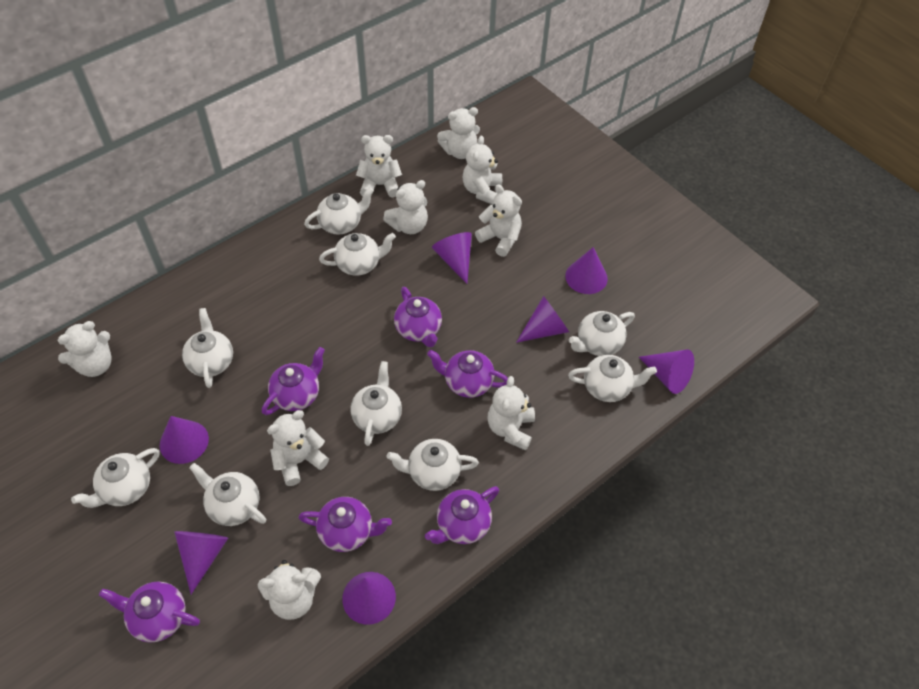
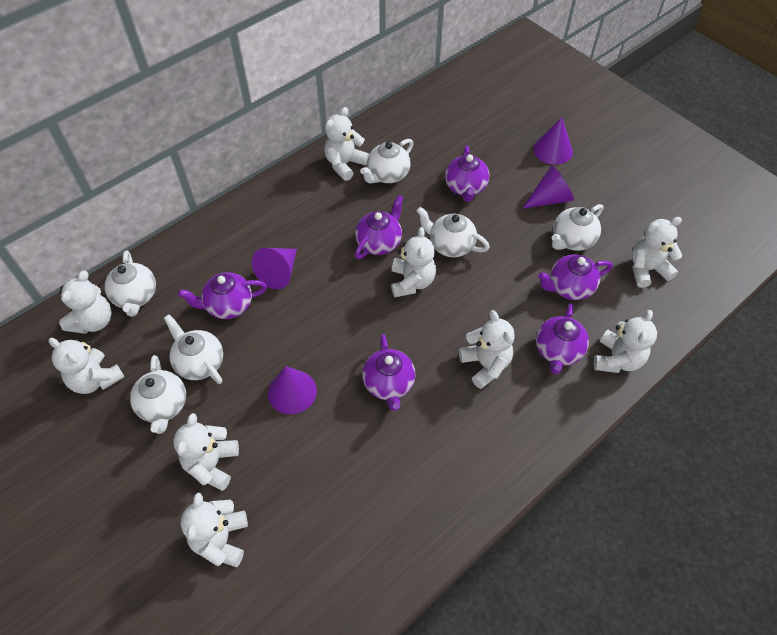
purple cone: [160,416,209,464] [174,531,228,594] [342,572,396,625] [432,232,472,284] [516,296,569,343] [565,247,608,294] [639,350,694,394] = 7 -> [252,248,297,289] [268,366,317,414] [522,165,574,209] [533,117,573,165] = 4
white teapot: [71,448,159,508] [182,308,233,388] [189,463,266,526] [304,187,374,235] [319,233,396,276] [350,361,402,446] [386,439,479,491] [568,311,635,356] [568,355,657,402] = 9 -> [104,250,156,317] [130,355,186,434] [164,314,223,384] [360,139,413,183] [416,207,490,257] [552,204,604,251] = 6

